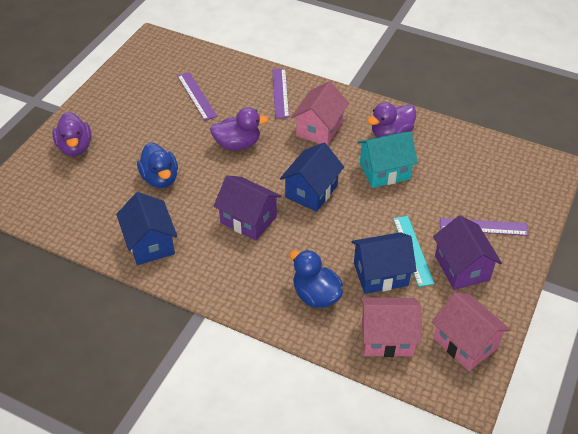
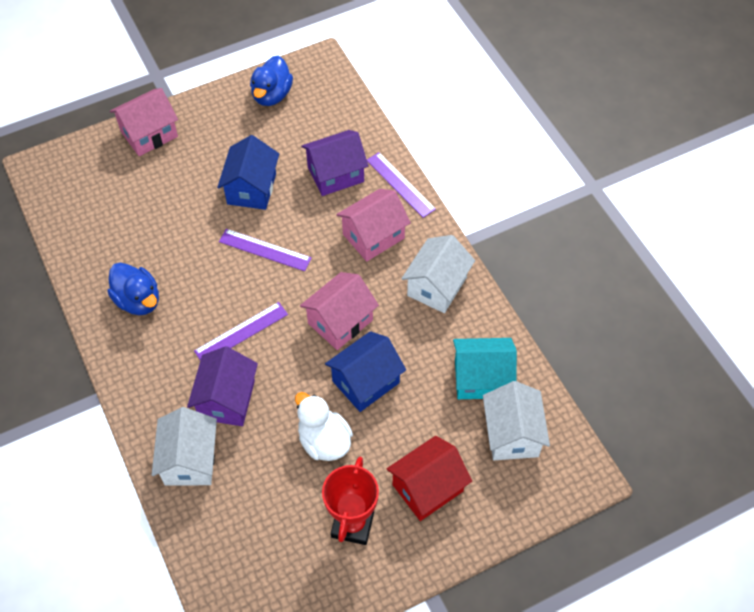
blue house: [116,192,178,265] [280,143,344,212] [351,232,417,294] = 3 -> [217,135,279,210] [325,331,406,412] = 2
purple duck: [52,112,92,156] [210,107,269,150] [367,102,416,137] = 3 -> none = 0
red house: none = 0 -> [386,436,472,521] = 1
red trophy: none = 0 -> [322,457,379,545] = 1
turquoise ruler: [393,216,434,287] = 1 -> none = 0
white duck: none = 0 -> [295,392,353,461] = 1
white house: none = 0 -> [152,407,217,486] [401,235,475,313] [483,381,550,460] = 3

